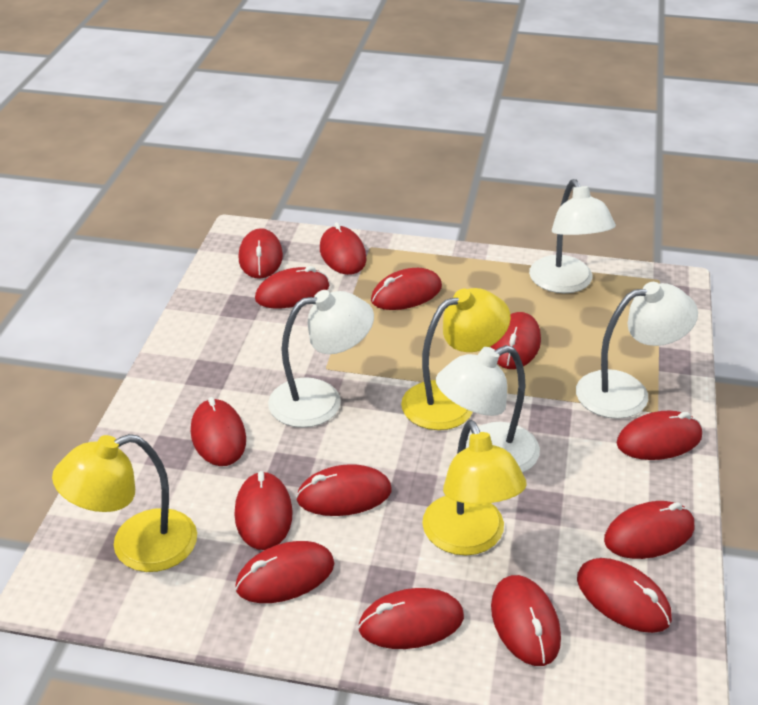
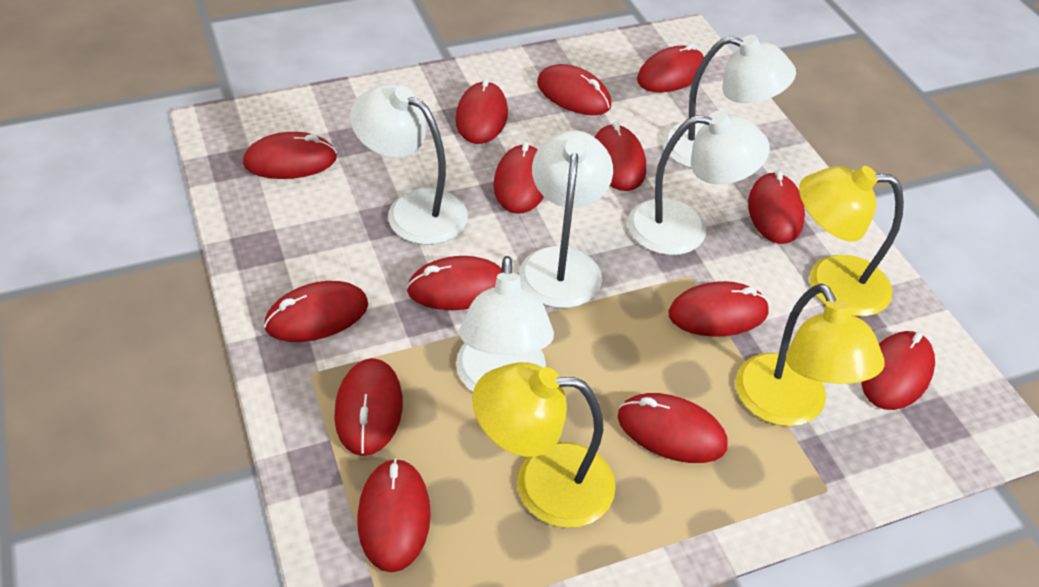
white lamp: [268,290,374,428] [436,345,540,473] [529,179,616,293] [576,282,698,419] = 4 -> [350,84,468,245] [456,256,554,392] [519,130,613,308] [628,110,770,255] [663,35,796,168] = 5

